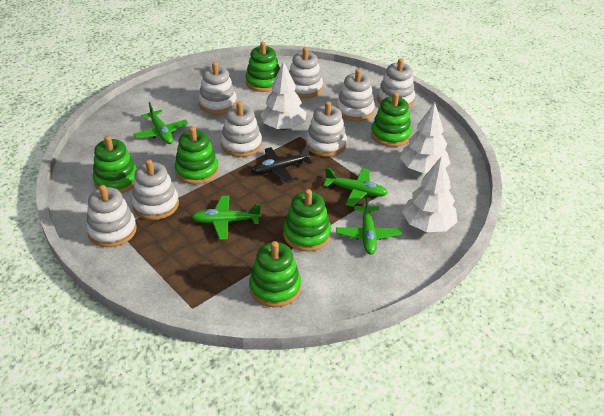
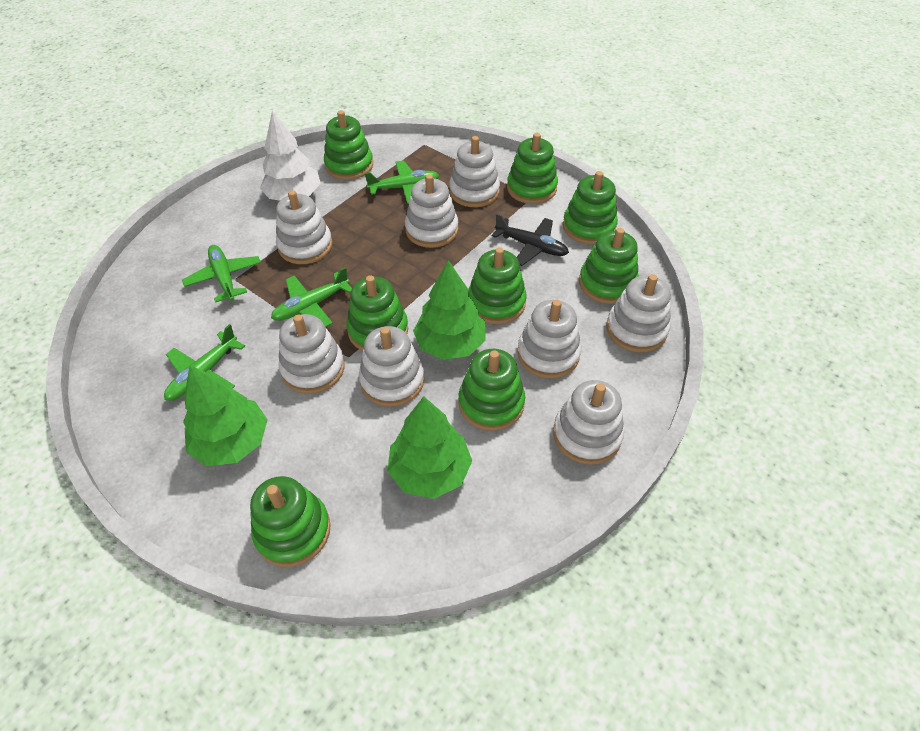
green stacking toy: [93,136,137,193] [175,127,219,184] [245,42,280,92] [249,241,301,307] [283,189,331,251] [371,92,412,147] = 6 -> [250,476,331,567] [324,110,373,180] [346,275,408,351] [459,349,525,431] [469,247,527,324] [507,133,558,204] [563,171,618,244] [579,228,639,304] = 8
green tree: none = 0 -> [183,365,267,466] [387,396,472,499] [413,260,486,360] = 3
white tree: [260,62,306,130] [400,103,450,174] [402,156,458,232] = 3 -> [260,111,321,200] = 1

